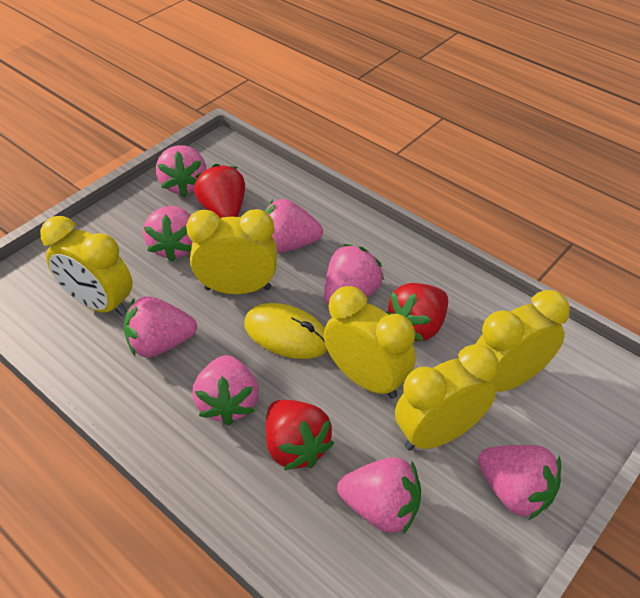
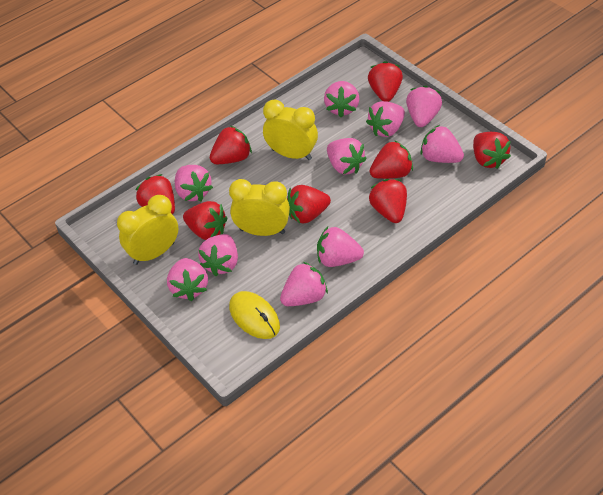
pink strawberry: [124,296,197,358] [143,206,193,262] [156,145,207,197] [192,355,259,426] [265,199,323,253] [324,244,384,305] [337,457,421,534] [478,445,561,520] = 8 -> [167,258,208,301] [175,165,213,201] [198,234,238,276] [280,262,328,306] [317,227,364,267] [324,81,359,117] [327,138,367,174] [366,101,405,137] [406,86,442,127] [420,125,464,163] = 10
red strawberry: [194,164,245,218] [266,400,334,470] [386,283,448,342] = 3 -> [136,174,175,215] [183,201,228,240] [210,126,252,164] [287,185,331,223] [368,61,403,102] [369,179,407,223] [370,140,413,179] [473,132,511,169] = 8
yellow clock: [40,216,133,317] [186,209,277,294] [324,286,416,399] [395,344,499,451] [476,290,570,392] = 5 -> [117,195,178,265] [229,179,290,236] [263,99,318,160] = 3

